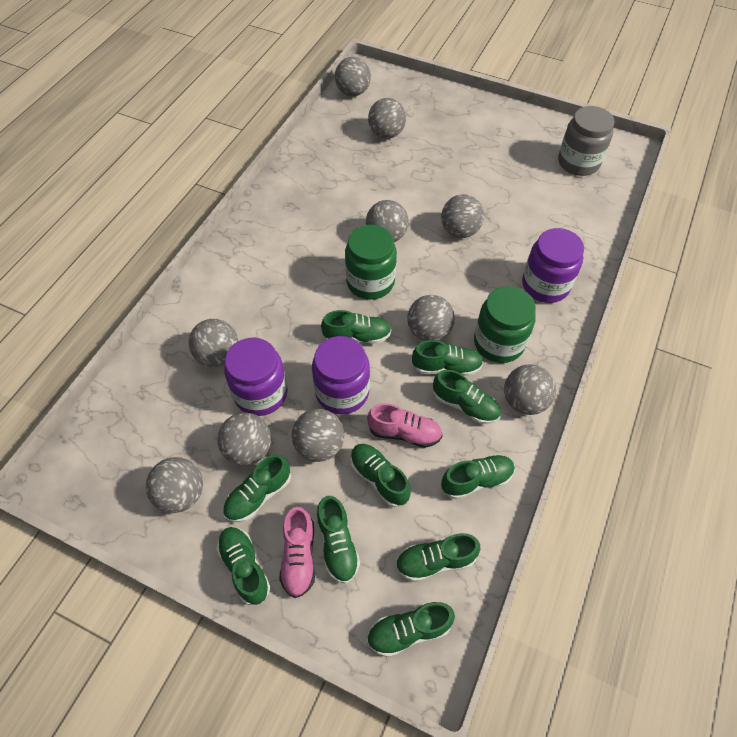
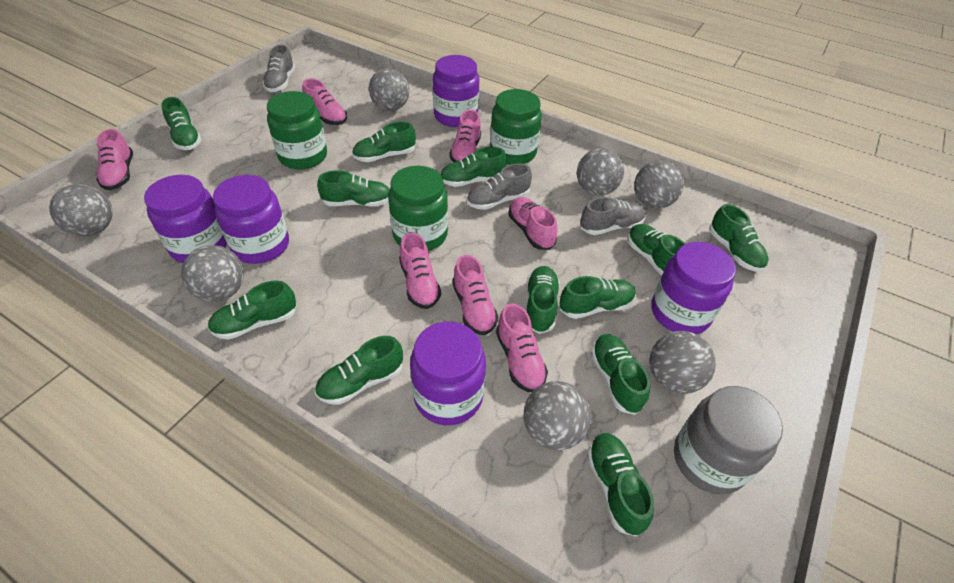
green jar: [345,225,397,299] [474,286,536,363] = 2 -> [267,91,327,170] [388,166,448,251] [490,89,542,165] = 3
green shoe: [216,527,270,605] [223,455,291,523] [316,496,360,584] [321,310,392,344] [350,444,411,507] [367,602,455,657] [395,533,481,582] [412,340,483,376] [433,370,501,424] [441,454,515,499] = 10 -> [161,97,202,150] [207,281,297,340] [315,336,403,405] [317,170,390,207] [352,121,416,162] [440,147,507,187] [526,266,560,334] [560,276,636,319] [587,433,654,537] [591,334,650,415] [627,224,685,275] [709,204,769,272] = 12
grey ball: [146,457,203,513] [188,319,238,367] [218,412,271,466] [292,409,345,462] [335,57,371,96] [366,200,409,242] [368,98,406,139] [407,295,455,341] [441,194,484,238] [504,364,556,415] = 10 -> [49,184,113,236] [181,245,244,302] [369,68,409,111] [524,381,592,450] [577,148,624,196] [634,160,684,209] [649,331,716,394] = 7
grey shoe: none = 0 -> [262,45,295,92] [467,163,532,210] [580,197,646,235] = 3
pink shoe: [279,507,315,598] [367,403,442,448] = 2 -> [96,129,133,190] [302,79,347,125] [399,232,441,309] [449,110,481,162] [452,255,498,335] [496,304,548,392] [508,197,557,250] = 7
purple jar: [224,338,287,416] [312,336,370,414] [522,228,584,303] = 3 -> [144,175,227,263] [213,175,289,264] [410,322,486,425] [433,55,479,127] [652,242,736,334] = 5

